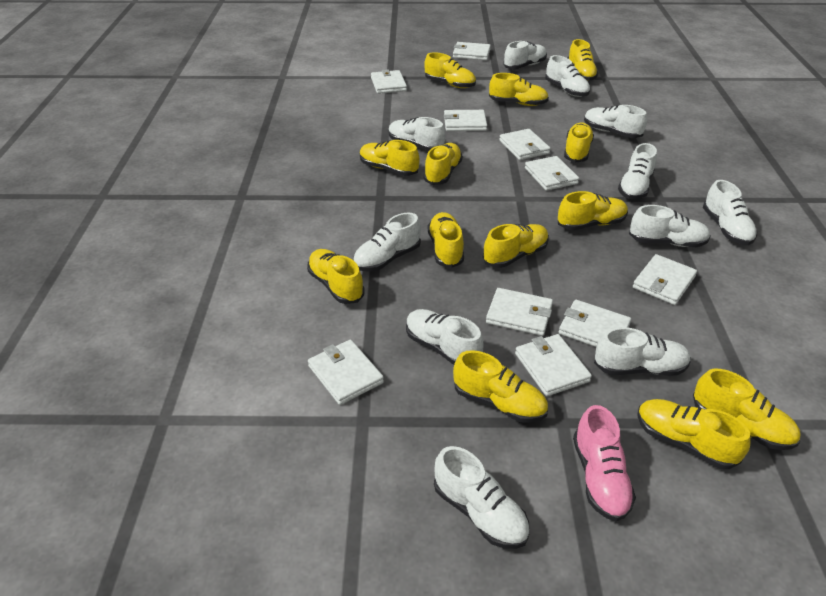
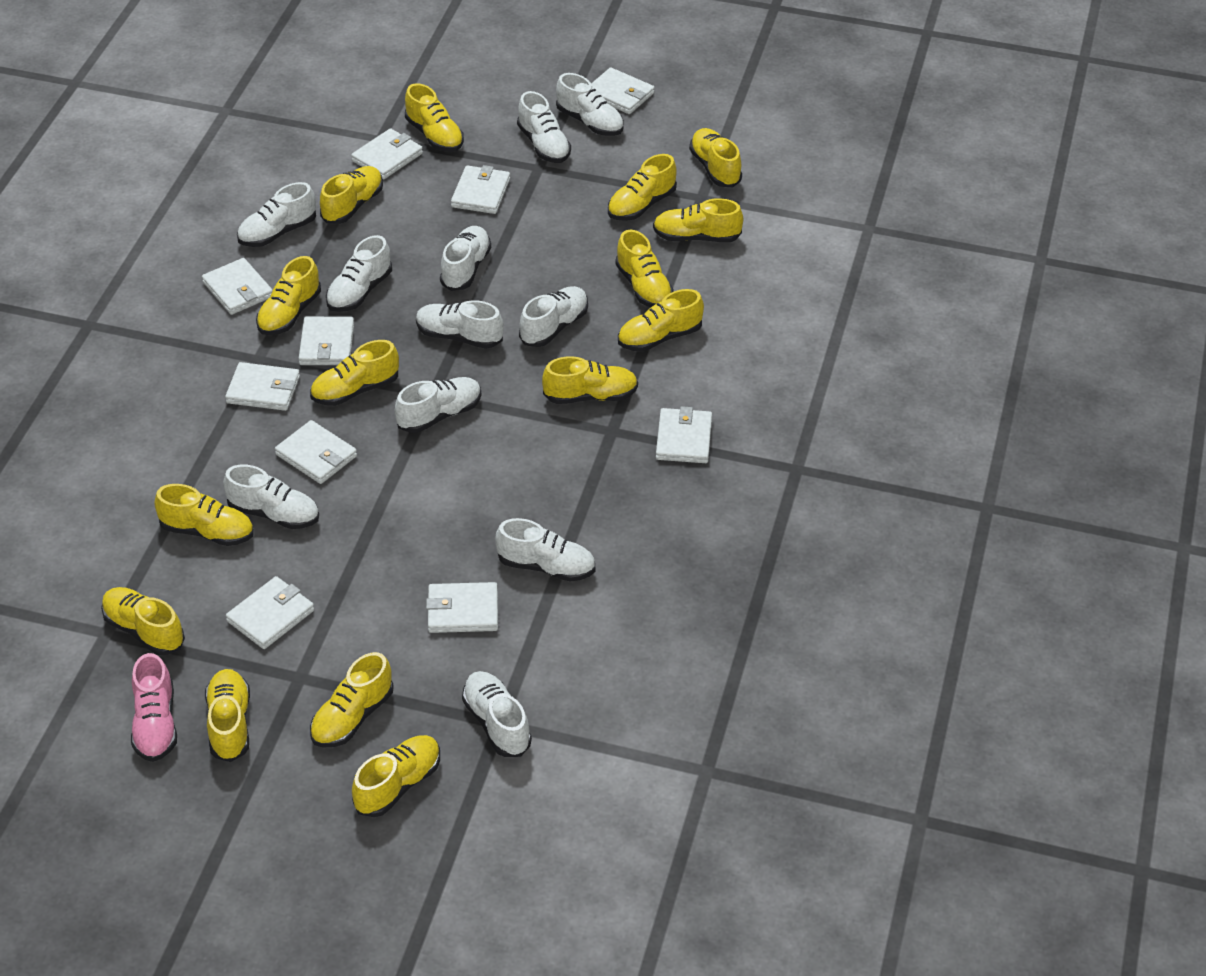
yellow shoe: [307,249,365,304] [360,140,420,176] [424,52,476,88] [424,143,463,185] [428,212,464,268] [453,350,548,423] [483,224,549,268] [489,73,549,106] [558,191,628,230] [564,123,594,162] [568,39,598,81] [637,399,751,469] [693,369,800,450] = 13 -> [101,587,185,655] [154,484,254,546] [205,669,250,762] [256,256,321,335] [310,340,399,406] [310,652,394,747] [320,166,383,224] [352,735,440,817] [405,83,464,152] [542,356,638,404] [608,154,677,221] [615,230,674,307] [618,289,704,352] [653,198,743,242] [689,128,742,187] = 15

